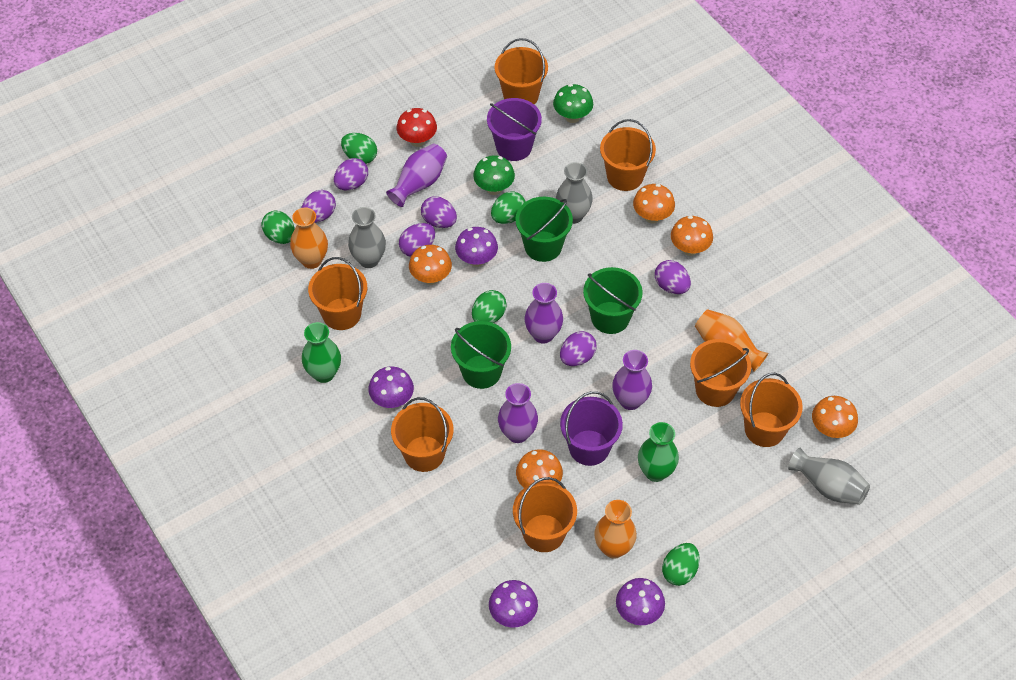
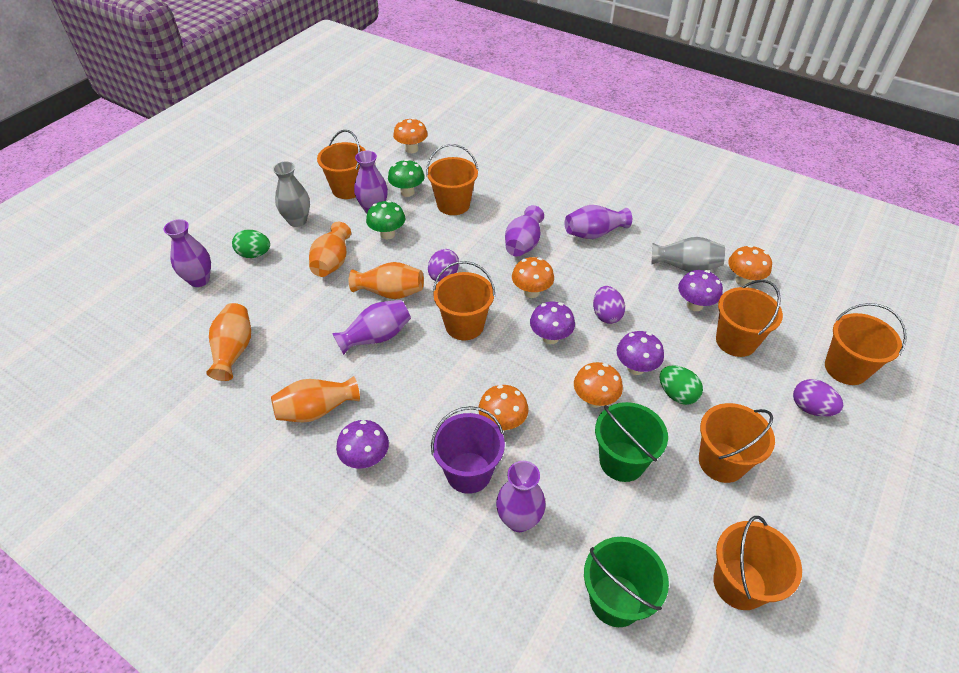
green bucket: [451,321,511,389] [515,197,573,262] [583,267,643,334] = 3 -> [584,537,669,627] [595,402,668,482] = 2
green egg: [261,210,295,244] [341,133,377,164] [472,290,507,323] [491,191,526,224] [662,543,700,586] = 5 -> [232,230,270,258] [660,365,703,405] = 2
green vase: [302,322,341,383] [638,422,679,482] = 2 -> none = 0
grey vase: [348,207,386,268] [556,162,593,224] [788,448,870,505] = 3 -> [273,162,310,227] [651,237,725,272] = 2
orange vase: [290,207,328,269] [594,500,637,559] [695,309,768,372] = 3 -> [206,303,251,381] [271,376,360,422] [309,222,351,277] [349,262,424,299] = 4
purple bucket: [487,98,542,161] [560,391,623,466] = 2 -> [431,406,505,494] = 1
purple egg: [301,190,336,223] [334,158,368,190] [399,223,435,257] [421,196,457,228] [560,331,597,366] [655,260,691,294] = 6 -> [428,249,459,282] [593,286,625,324] [793,379,843,417] = 3
purple vase: [386,143,447,207] [498,383,538,443] [525,283,563,343] [612,350,652,410] = 4 -> [164,219,211,287] [332,300,411,355] [354,151,388,214] [496,461,546,532] [505,205,544,257] [565,205,632,239] = 6
red mushroom: [397,108,437,147] = 1 -> none = 0

